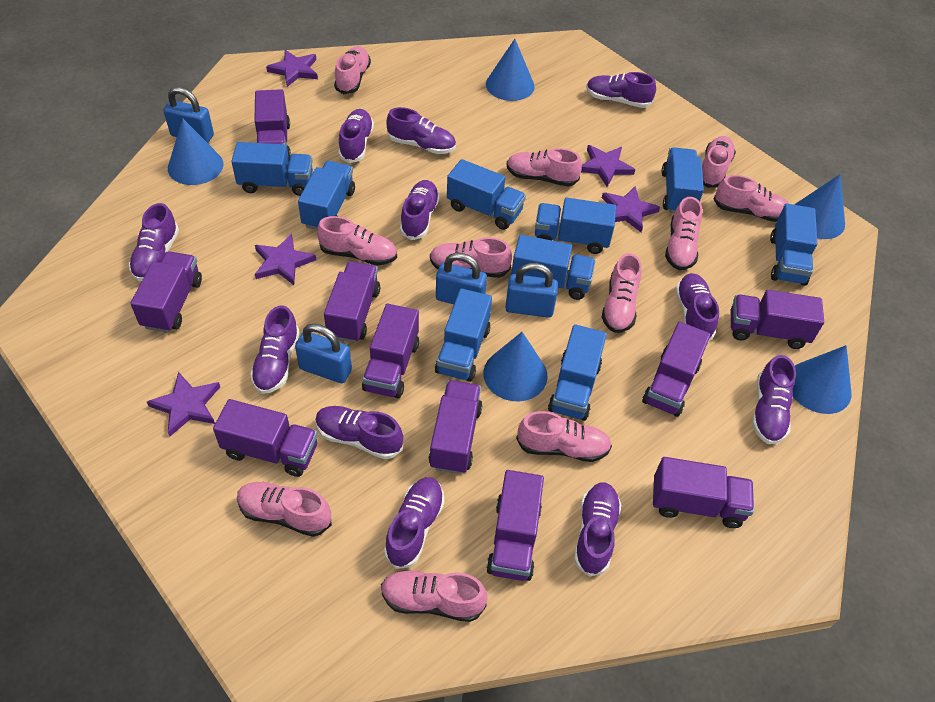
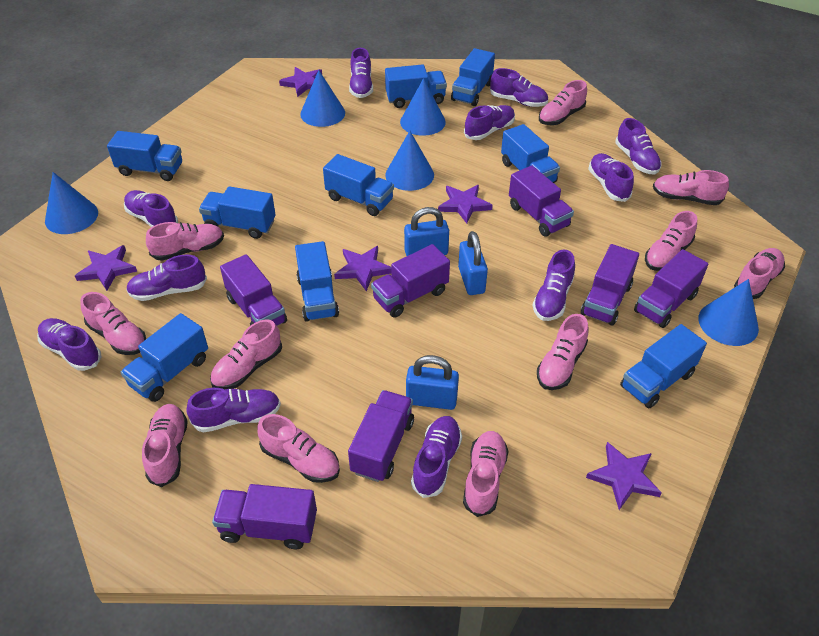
blue padlock: [163,87,214,143] [295,324,352,383] [436,253,487,304] [505,263,558,318] = 4 -> [404,207,449,256] [406,355,459,410] [458,231,488,295] = 3
purple truck: [130,251,202,333] [213,399,318,477] [255,89,291,158] [324,261,380,343] [362,304,419,398] [429,380,483,474] [486,470,544,581] [642,322,711,417] [653,457,754,528] [731,290,824,349] = 10 -> [212,484,317,549] [220,254,287,326] [348,390,414,482] [371,244,450,317] [509,165,574,237] [581,244,639,326] [634,249,708,328] = 7

